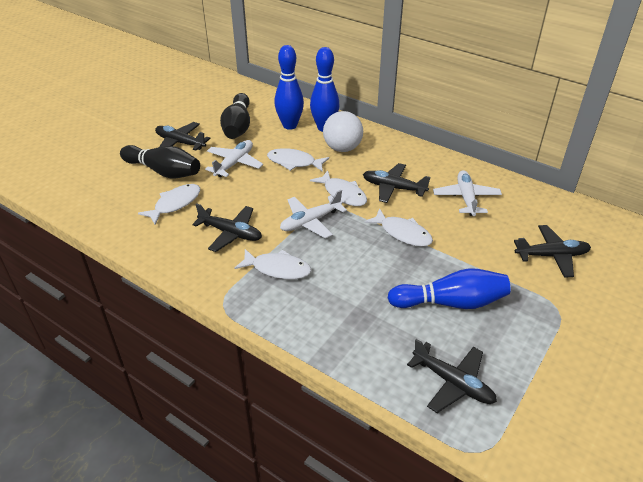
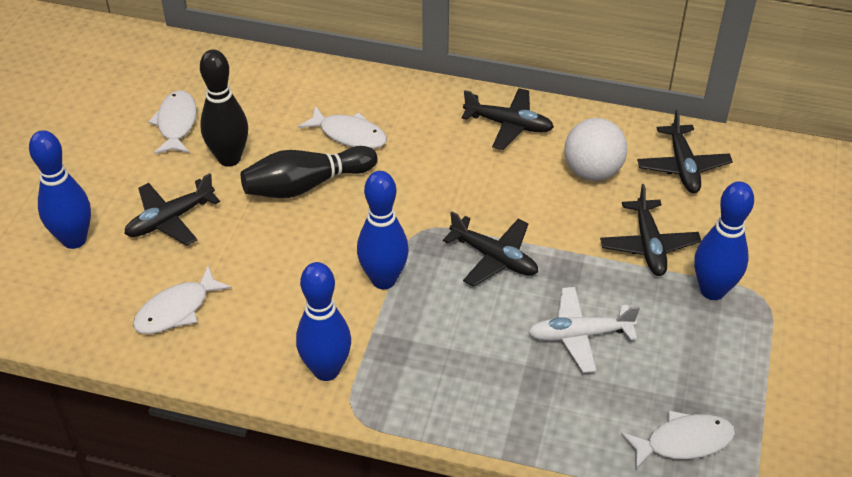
blue bowling pin: [274,45,304,130] [310,47,340,132] [388,268,511,309] = 3 -> [29,130,91,249] [296,262,351,381] [357,171,409,289] [694,181,754,300] = 4
white fish: [138,184,200,225] [235,249,311,279] [267,148,329,172] [310,170,367,206] [364,208,433,247] = 5 -> [133,266,232,334] [148,90,196,154] [298,106,387,149] [621,411,735,469] = 4
white plane: [205,140,263,177] [280,190,347,239] [433,170,502,216] = 3 -> [528,287,640,373] = 1

